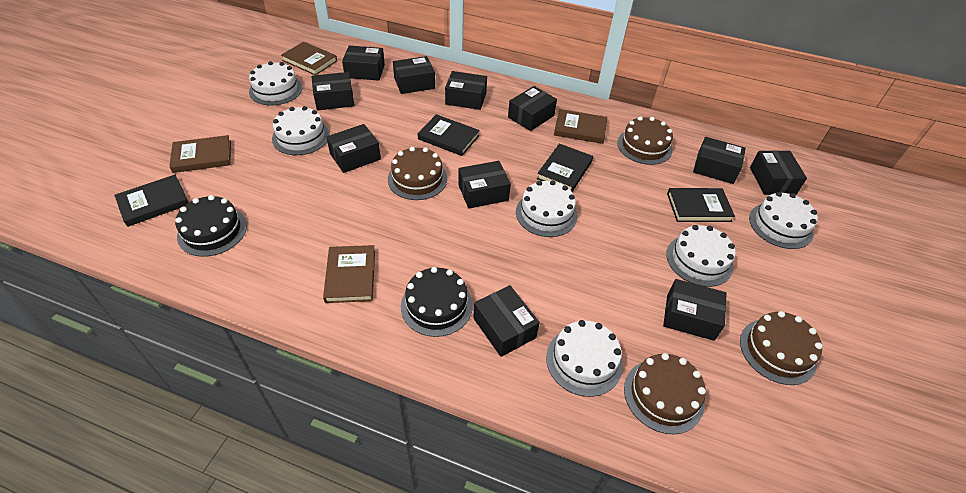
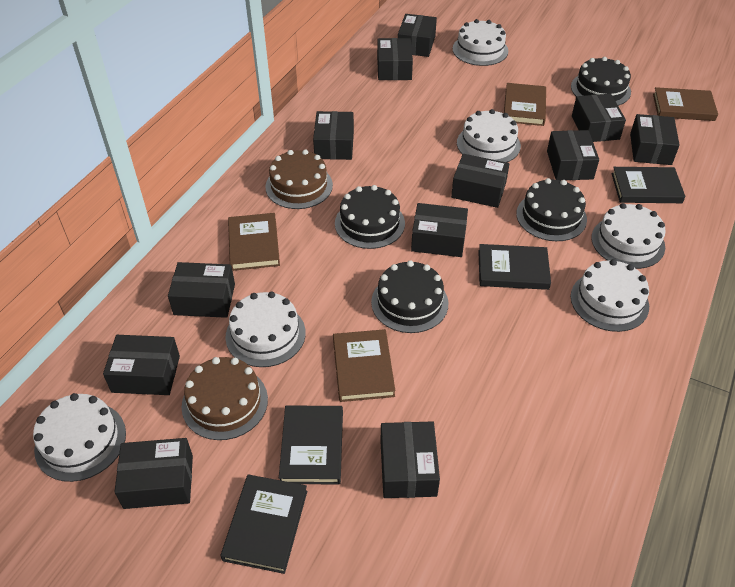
black box: [311,72,355,110] [326,124,381,173] [342,46,385,81] [393,56,435,94] [445,71,487,110] [458,161,511,209] [473,285,540,357] [508,86,557,131] [663,279,727,341] [693,137,746,184] [750,150,807,195] = 11 -> [103,335,180,395] [114,438,193,509] [168,262,235,318] [313,111,354,160] [377,38,413,80] [380,421,440,498] [398,14,437,57] [411,203,468,257] [451,154,509,208] [547,130,599,180] [572,94,626,142] [630,114,680,165] = 12
black cake: [175,195,247,257] [401,267,473,337] = 2 -> [335,185,405,249] [371,260,449,333] [516,178,587,241] [571,57,631,106] = 4
brown cake: [388,147,447,200] [617,116,673,165] [624,353,706,434] [740,311,823,385] = 4 -> [182,357,268,440] [265,149,333,209] = 2

